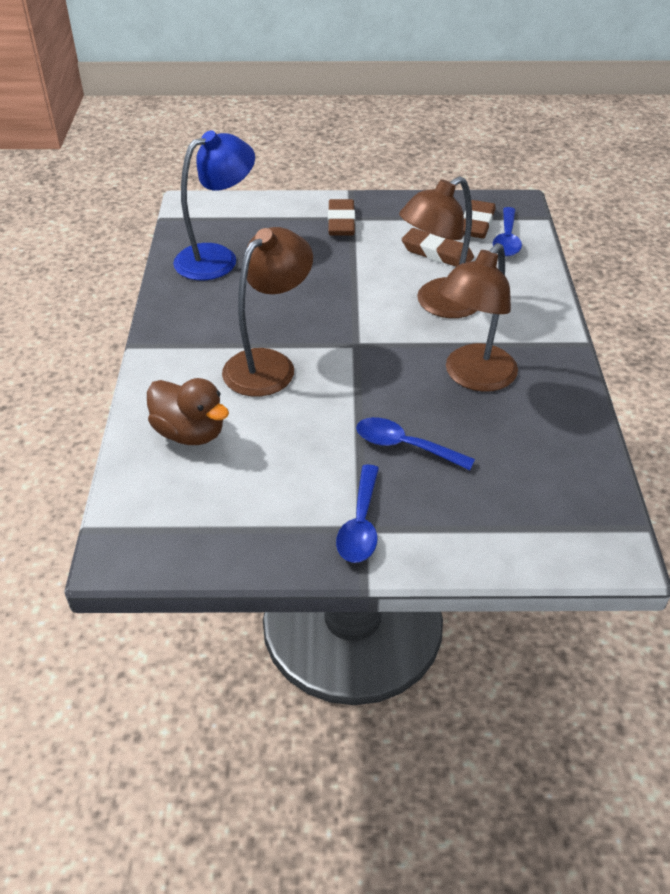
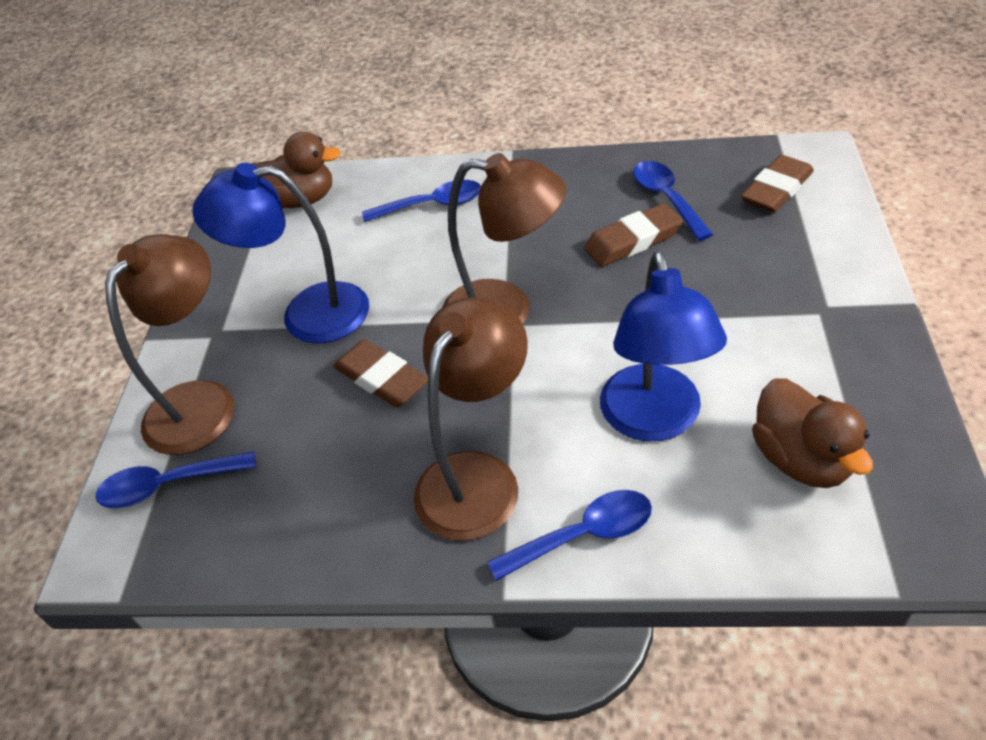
blue lamp: [173,130,255,280] = 1 -> [192,163,369,343] [600,251,727,441] = 2
blue spoon: [336,464,379,563] [356,417,475,470] [493,207,522,256] = 3 -> [95,451,256,508] [362,180,481,222] [487,490,652,581] [633,161,713,241] = 4
brown duck: [147,378,229,445] = 1 -> [250,132,341,208] [752,378,873,488] = 2

